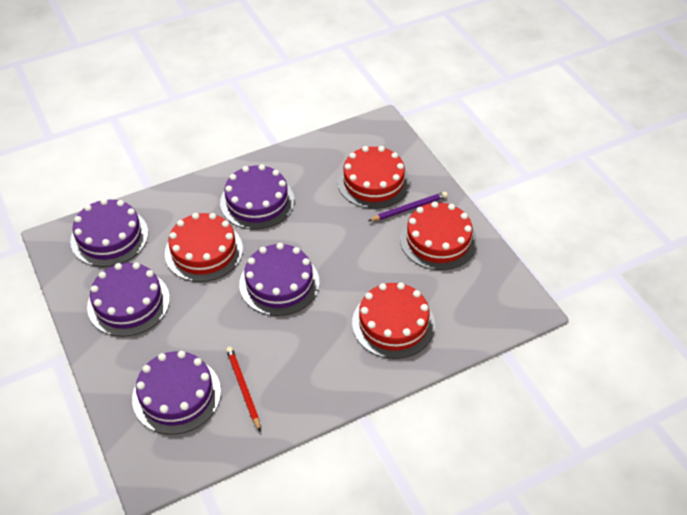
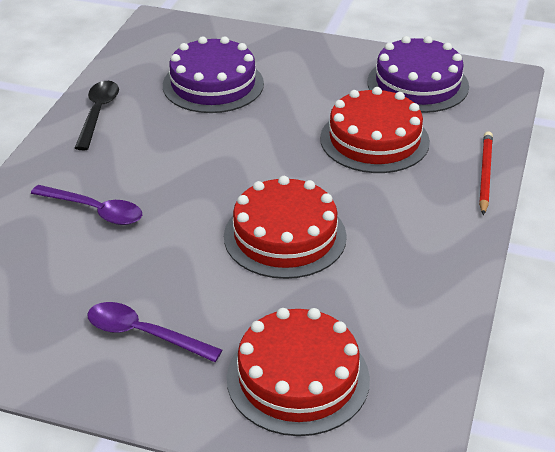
black spoon: none = 0 -> [75,81,119,150] = 1
purple cake: [70,199,148,267] [87,262,170,337] [132,351,221,435] [220,164,294,230] [239,243,320,316] = 5 -> [163,36,264,113] [367,36,469,113] = 2
purple pencil: [368,192,448,221] = 1 -> none = 0
purple spoon: none = 0 -> [31,185,142,225] [87,302,222,362] = 2
red cake: [165,213,243,282] [337,146,410,209] [352,282,435,359] [400,201,477,270] = 4 -> [224,176,347,279] [227,308,370,436] [320,87,430,173] = 3

